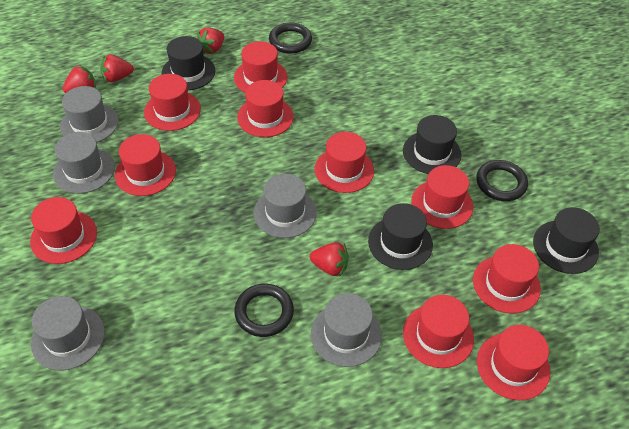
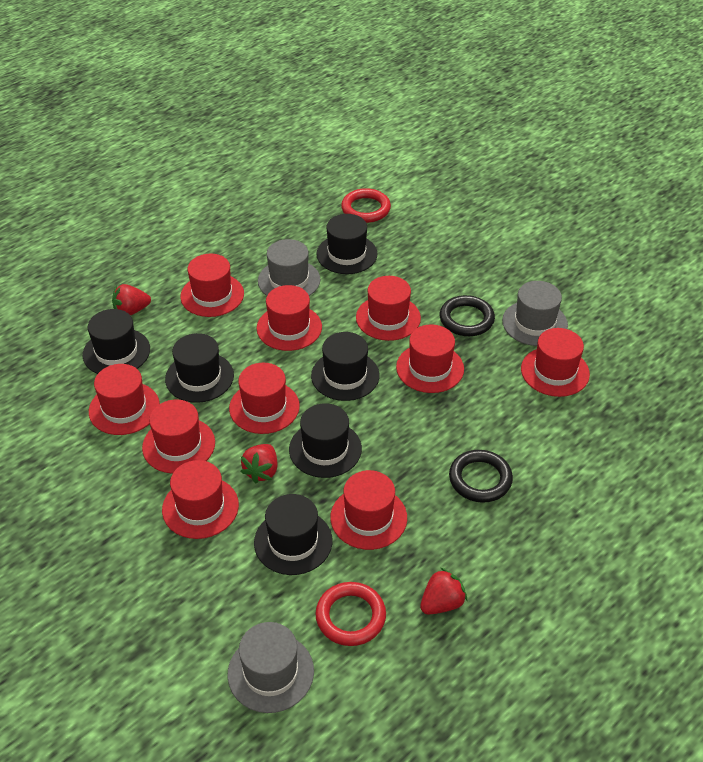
black hat: [162,36,215,90] [368,203,433,270] [403,115,461,174] [533,207,600,274] = 4 -> [83,309,150,374] [165,333,234,403] [254,494,333,575] [289,403,362,478] [311,332,379,401] [316,214,378,274] = 6
black ring: [234,284,294,337] [269,23,312,54] [476,160,528,201] = 3 -> [440,295,495,336] [449,450,513,503] = 2
grey hat: [31,296,105,370] [53,132,115,194] [60,86,119,143] [254,174,317,238] [311,293,382,367] = 5 -> [228,622,314,713] [258,239,320,296] [502,281,568,346] = 3
red ring: none = 0 -> [315,582,386,646] [341,188,391,223] = 2
red strawberry: [63,65,96,93] [100,54,134,82] [197,27,225,55] [310,242,349,277] = 4 -> [112,284,151,316] [240,444,278,483] [420,568,467,614] = 3

